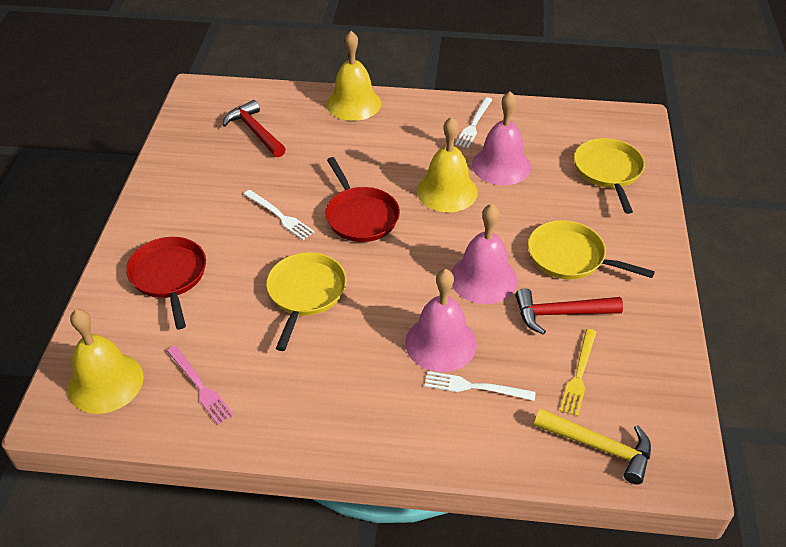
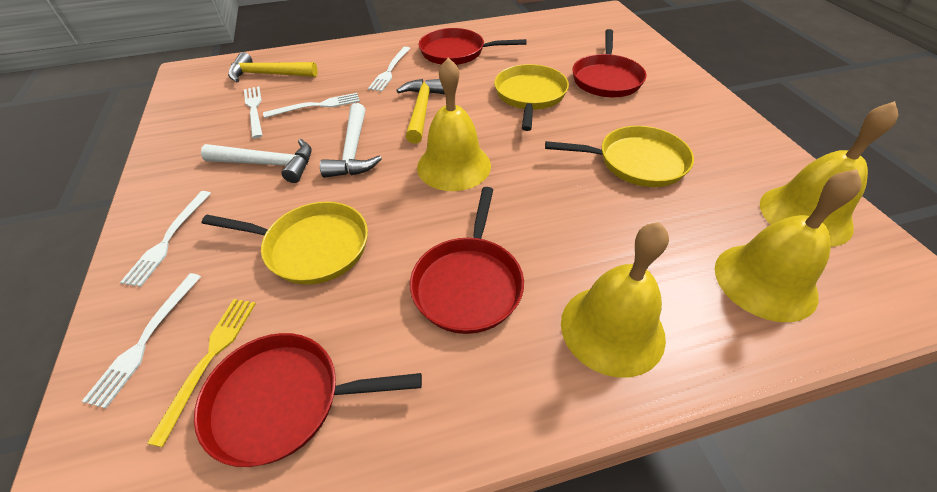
pink bell: [405,269,477,372] [451,204,517,304] [472,91,531,185] = 3 -> none = 0
pink fork: [167,346,234,424] = 1 -> none = 0
red hammer: [223,100,286,157] [515,288,623,335] = 2 -> none = 0
red pan: [126,237,206,329] [325,157,400,242] = 2 -> [194,333,422,467] [410,187,524,334] [419,28,527,65] [572,29,647,97] = 4
white fork: [244,190,314,240] [424,371,536,401] [455,97,493,148] = 3 -> [82,273,201,409] [120,191,211,287] [244,86,263,138] [263,93,360,118] [368,47,410,92] = 5
white hammer: none = 0 -> [201,139,312,183] [320,103,382,178] = 2
yellow bell: [68,309,144,414] [327,31,381,121] [417,117,478,212] = 3 -> [417,57,491,191] [561,222,669,378] [715,169,862,322] [760,101,898,247] = 4
yellow hammer: [534,408,651,484] = 1 -> [228,52,318,82] [396,79,445,144] = 2

